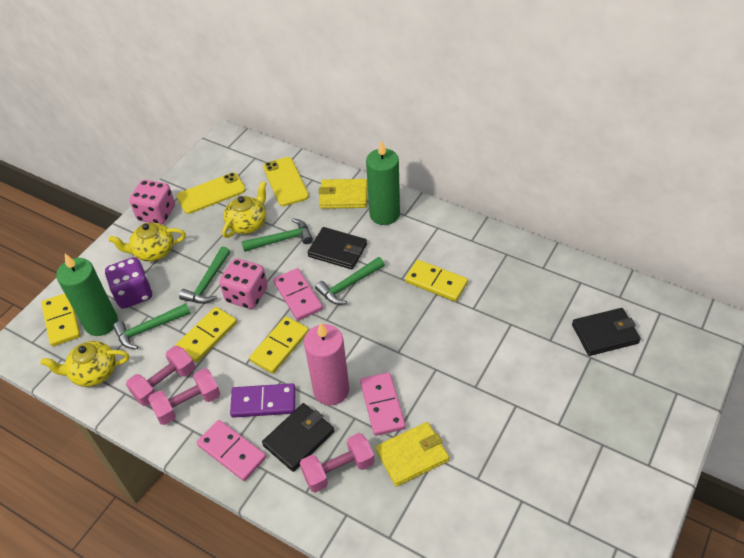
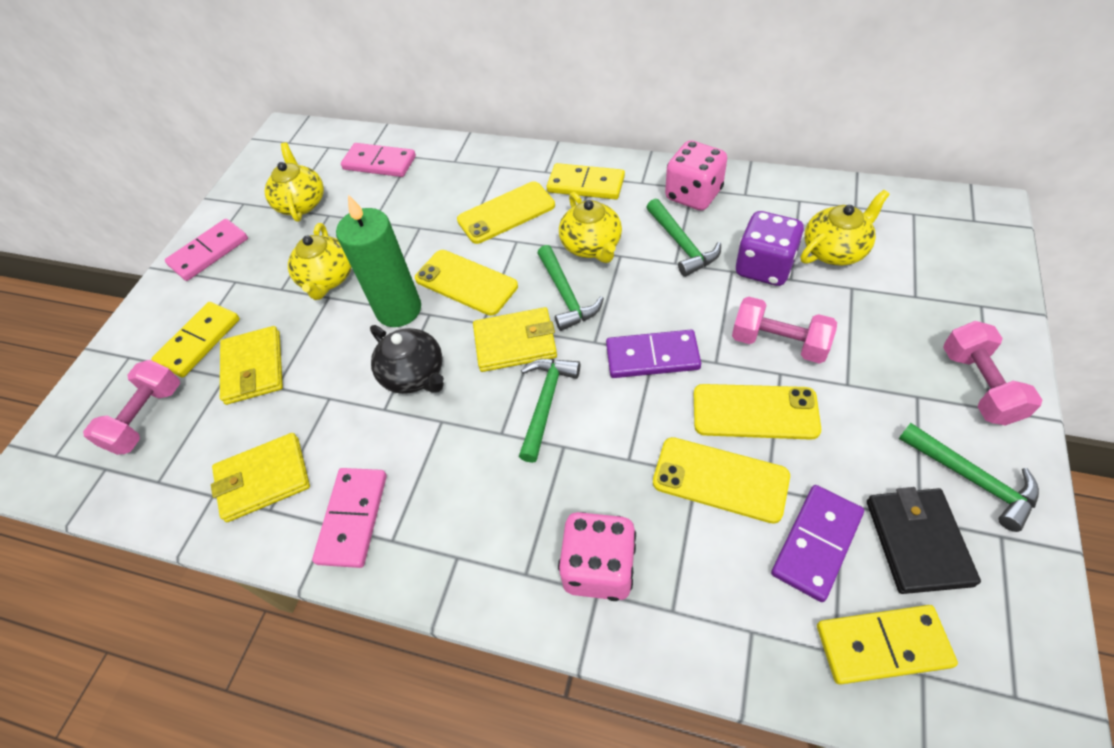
black teapot: none = 0 -> [370,325,444,394] = 1
black wallet: [262,403,334,472] [307,227,367,270] [572,308,641,356] = 3 -> [867,487,981,594] = 1
green candle: [56,254,118,336] [366,140,400,225] = 2 -> [336,195,421,327] = 1
pink candle: [304,322,349,405] = 1 -> none = 0
purple domino: [230,383,295,418] = 1 -> [606,330,701,378] [771,485,864,602] = 2
yellow domino: [41,293,81,347] [175,307,237,362] [249,316,309,374] [405,260,468,302] = 4 -> [151,302,240,378] [547,163,625,200] [817,605,958,685] = 3
yellow phone: [177,173,246,214] [263,157,309,206] = 2 -> [415,250,518,316] [457,181,555,244] [653,437,790,524] [694,384,821,440] = 4
yellow teapot: [40,341,129,387] [108,223,186,262] [222,181,267,238] = 3 -> [264,142,324,222] [288,223,352,300] [559,192,622,263] [801,190,890,266] = 4
yellow wallet: [318,179,367,209] [375,422,449,487] = 2 -> [211,433,310,522] [220,326,283,405] [473,307,557,372] = 3

